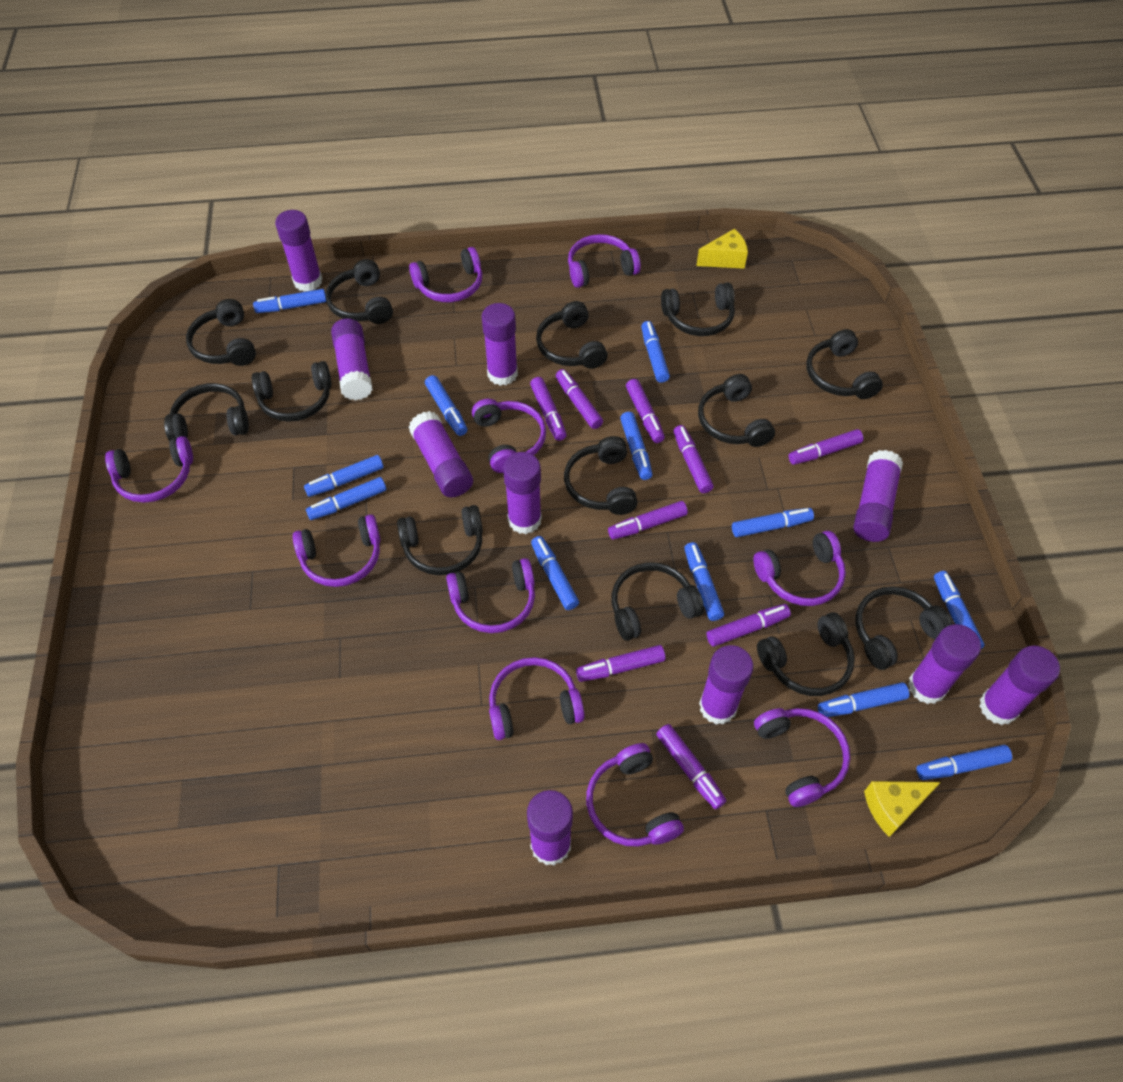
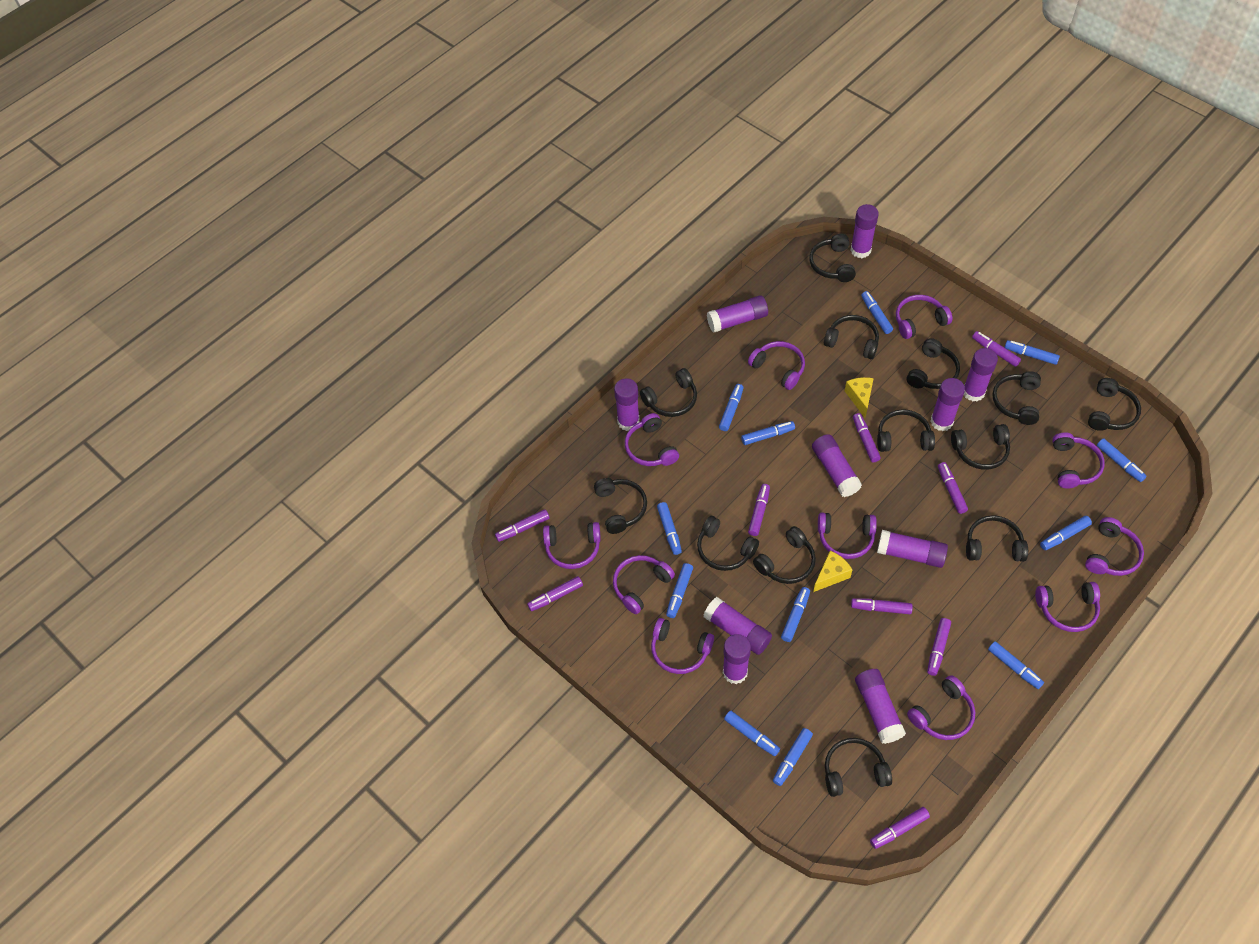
purple headphones: [105,436,193,503] [293,514,380,587] [409,247,482,302] [446,558,535,633] [472,399,546,473] [489,657,585,740] [568,234,641,288] [586,743,684,847] [753,531,846,606] [754,708,850,807] = 10 -> [543,522,601,569] [613,555,675,614] [625,413,679,466] [651,618,714,674] [748,341,805,390] [818,512,877,559] [896,295,952,339] [907,675,975,740] [1035,582,1100,632] [1052,432,1105,489] [1085,517,1144,576] = 11

